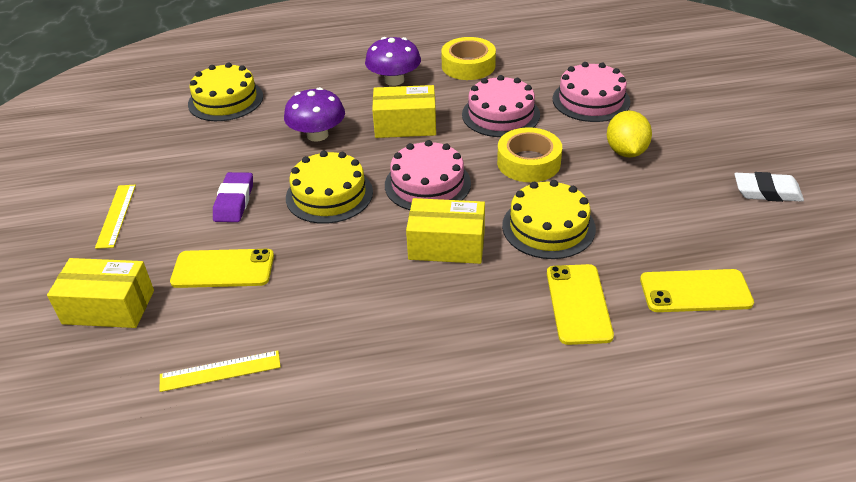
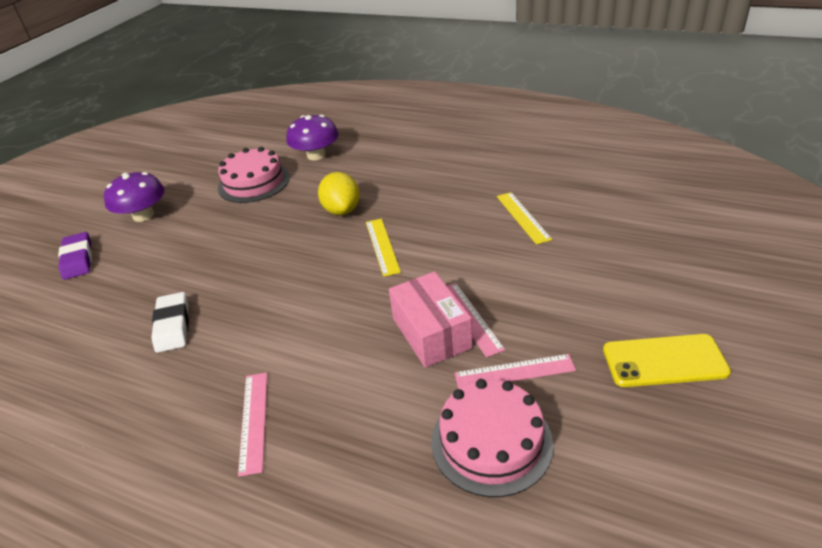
pink box: none = 0 -> [389,272,473,368] = 1
pink cake: [385,140,471,210] [462,75,540,137] [553,62,630,122] = 3 -> [218,147,289,203] [432,379,553,497] = 2
pink ruler: none = 0 -> [238,373,267,477] [447,283,505,357] [454,354,576,389] = 3
yellow box: [47,258,154,328] [372,85,436,138] [406,198,485,264] = 3 -> none = 0
yellow cake: [188,62,263,121] [286,151,373,224] [502,180,596,259] = 3 -> none = 0
yellow phone: [170,249,274,288] [547,264,614,345] [640,269,754,312] = 3 -> [603,334,731,387] = 1
yellow tape: [441,37,496,80] [497,127,562,182] = 2 -> none = 0

